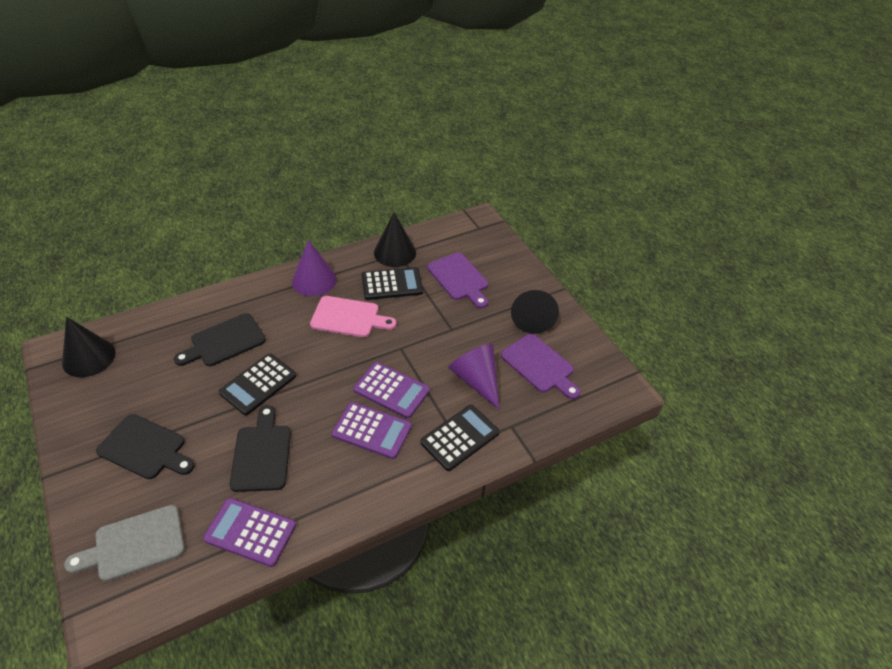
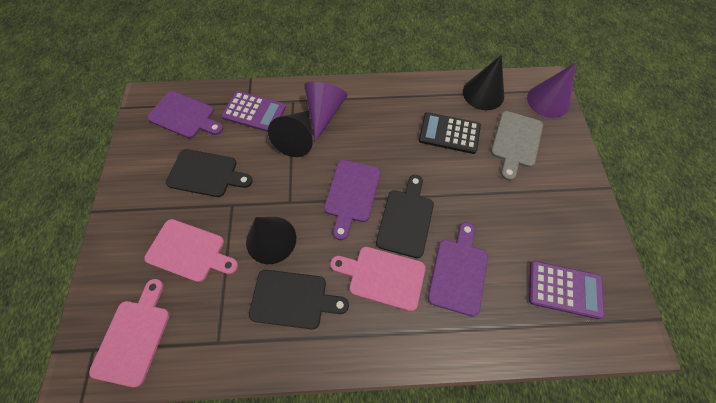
black calculator: [219,353,296,415] [362,267,423,300] [421,405,500,471] = 3 -> [419,112,481,154] = 1
pink cutting board: [310,296,397,337] = 1 -> [89,279,170,387] [144,219,238,282] [330,247,425,311] = 3
purple calculator: [203,498,296,567] [331,402,412,459] [353,362,430,418] = 3 -> [221,91,286,132] [529,261,604,319] = 2
purple cutting board: [427,253,488,308] [501,334,580,399] = 2 -> [147,91,223,139] [324,160,381,240] [428,222,488,317] = 3

